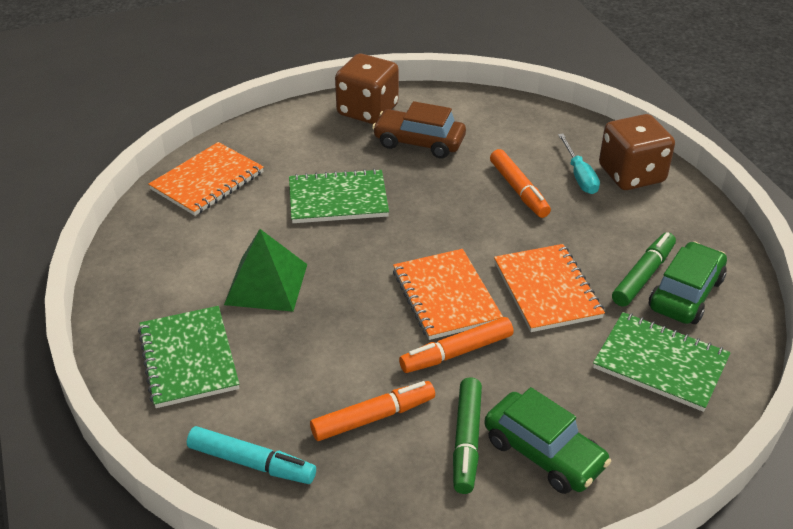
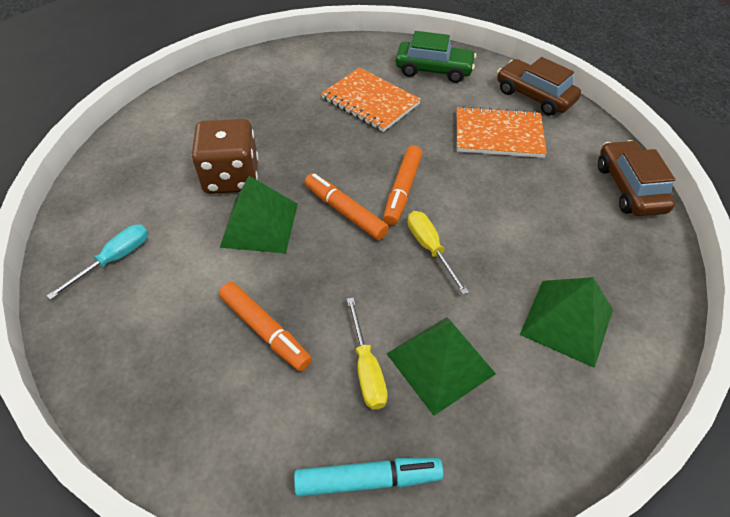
brown car: [372,101,466,159] = 1 -> [497,57,581,116] [598,140,675,216] = 2
brown dice: [335,54,399,124] [599,114,675,190] = 2 -> [192,119,258,194] = 1
green car: [484,387,611,494] [649,241,727,324] = 2 -> [396,31,476,83] = 1
green marker: [453,377,482,494] [612,232,676,307] = 2 -> none = 0
green notebook: [138,306,239,408] [289,169,389,223] [593,312,731,412] = 3 -> none = 0
green pyramid: [224,229,307,312] = 1 -> [220,176,298,253] [386,317,496,416] [520,277,613,368] = 3
orange notebook: [148,142,264,216] [393,249,503,340] [494,244,605,332] = 3 -> [321,67,421,132] [457,106,547,158] = 2
yellow screwdriver: none = 0 -> [347,297,388,410] [408,211,469,295] = 2

